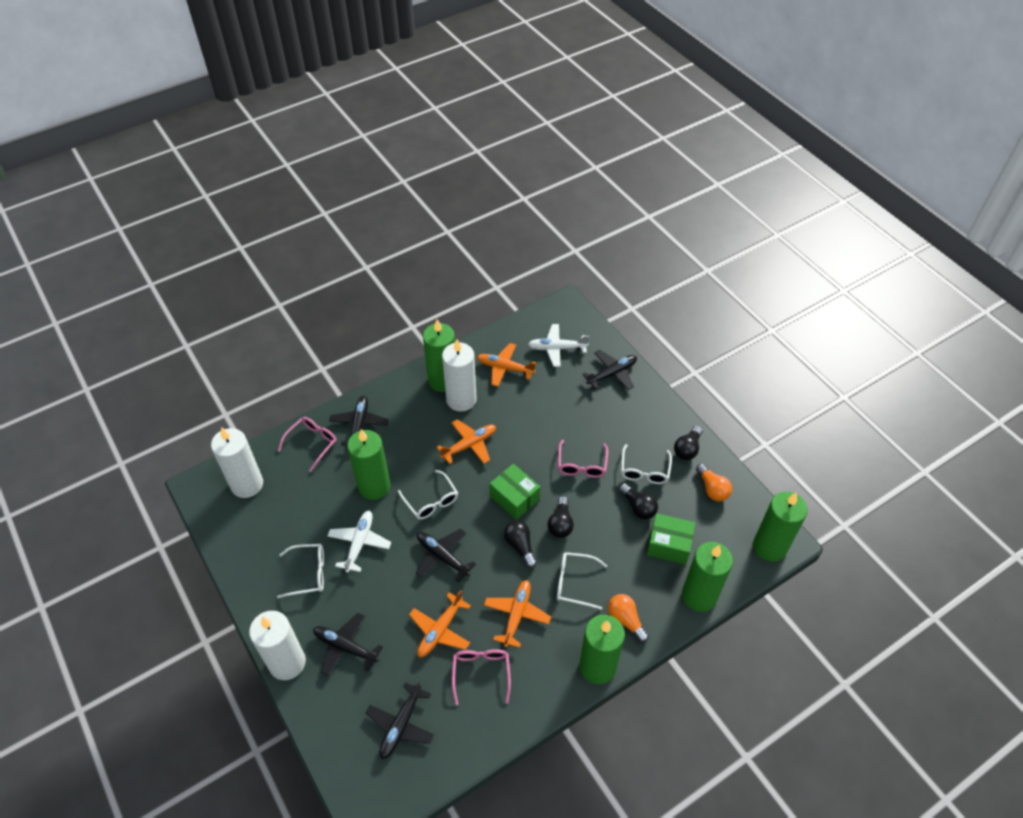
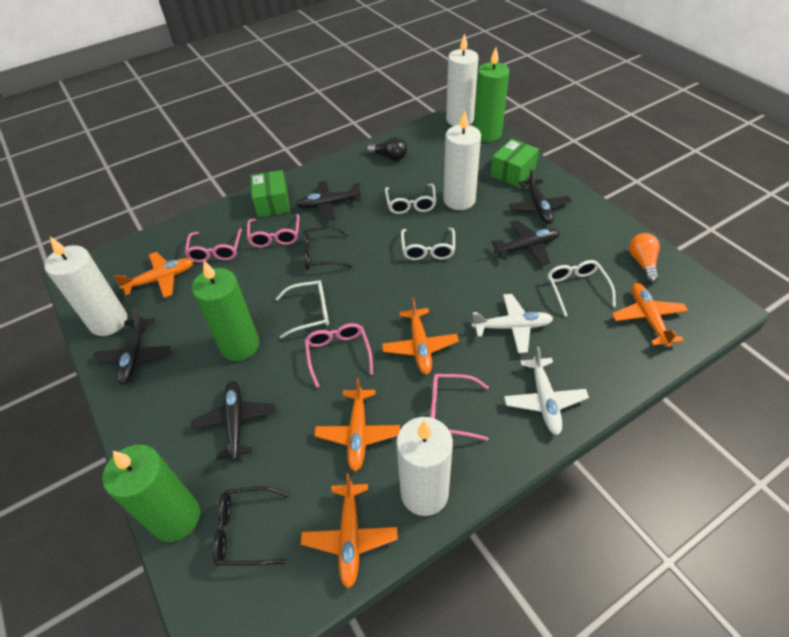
black glasses: none = 0 -> [213,486,290,566] [303,226,353,269] = 2
black light bulb: [504,520,537,568] [547,496,574,538] [619,483,658,520] [674,425,703,460] = 4 -> [366,137,407,161] = 1
green candle: [347,429,390,500] [423,319,455,392] [580,615,625,684] [682,542,733,612] [753,491,808,561] = 5 -> [102,445,200,542] [192,260,259,361] [474,47,509,142] = 3
orange light bulb: [608,594,649,643] [696,464,732,502] = 2 -> [629,233,660,283] = 1
orange plane: [409,590,471,657] [437,419,496,464] [477,343,536,387] [484,580,551,648] = 4 -> [113,252,194,298] [301,473,398,589] [314,378,400,471] [382,298,459,374] [612,283,688,347] = 5
pink glasses: [278,417,337,472] [452,649,511,705] [558,440,608,478] = 3 -> [185,228,242,262] [247,214,300,248] [305,323,373,388] [430,374,489,441] = 4
white candle: [211,427,263,498] [249,611,306,680] [442,339,477,412] = 3 -> [44,237,127,336] [396,417,453,516] [443,110,481,210] [446,33,478,126] = 4

